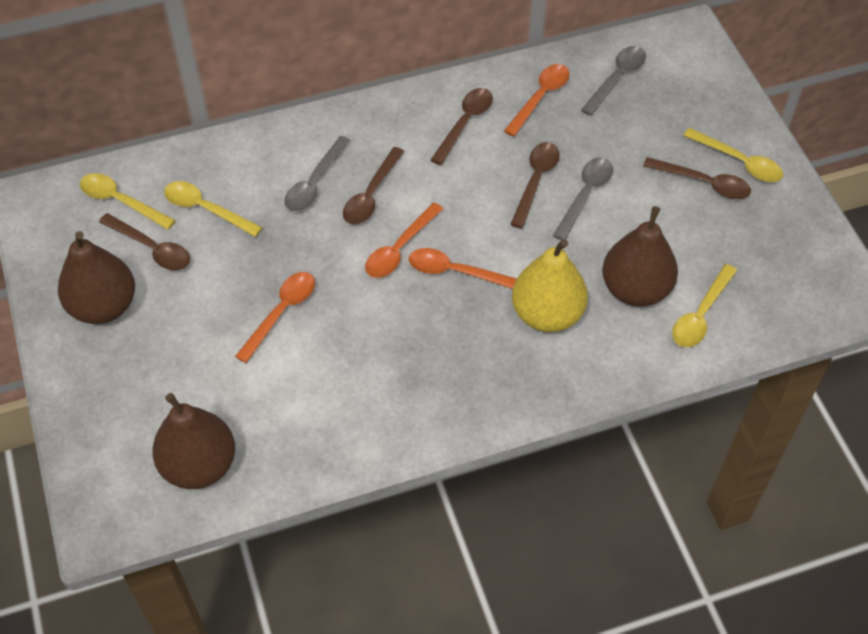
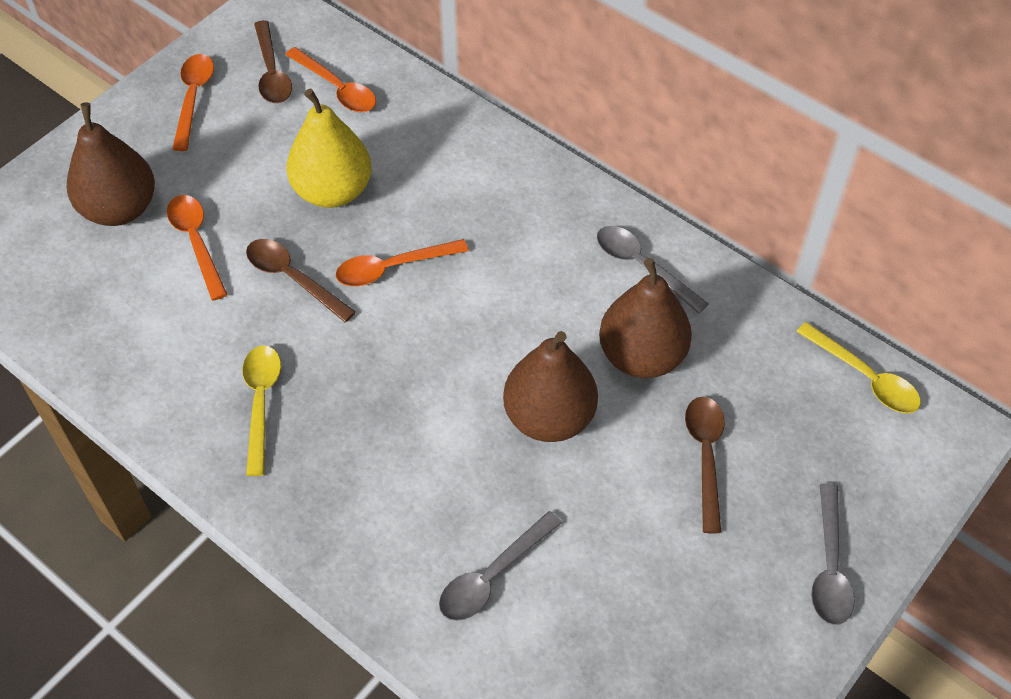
brown spoon: [99,213,190,270] [343,147,405,225] [431,88,493,165] [510,142,560,229] [643,157,751,199] = 5 -> [246,239,356,322] [254,20,292,103] [685,397,725,533] = 3
yellow spoon: [80,173,176,230] [164,181,263,237] [672,264,737,347] [683,128,783,182] = 4 -> [242,345,281,476] [796,322,921,413] = 2

